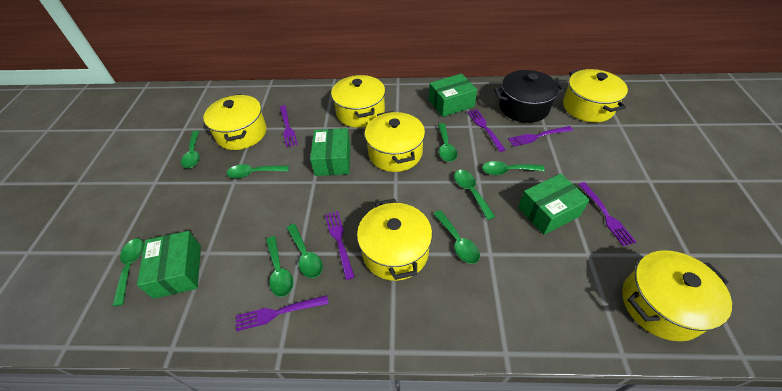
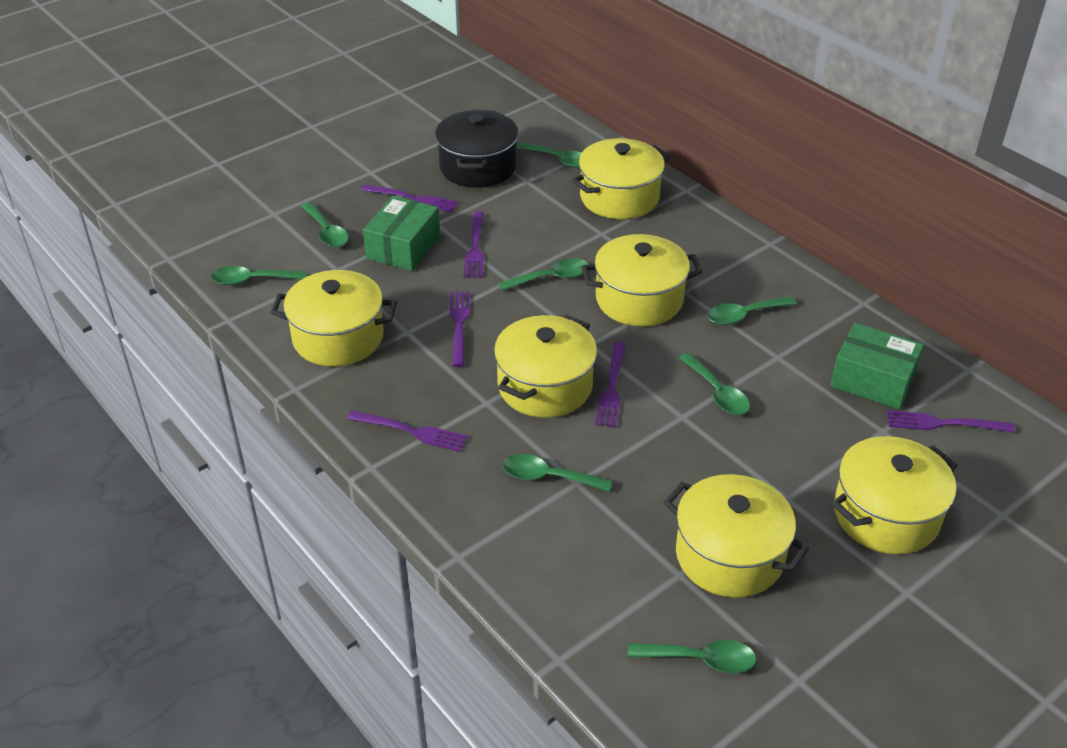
green box: [137,231,201,299] [310,128,351,176] [429,74,477,117] [518,174,590,235] = 4 -> [363,196,440,271] [830,323,924,409] = 2
green spoon: [112,238,144,306] [181,131,200,168] [227,164,289,179] [266,236,293,297] [287,224,323,278] [433,210,480,264] [438,123,457,162] [454,170,495,220] [482,161,545,175] = 9 -> [211,266,306,285] [301,202,348,247] [498,259,589,291] [502,454,612,492] [516,142,581,168] [628,640,756,673] [679,353,750,415] [707,296,797,325] = 8

